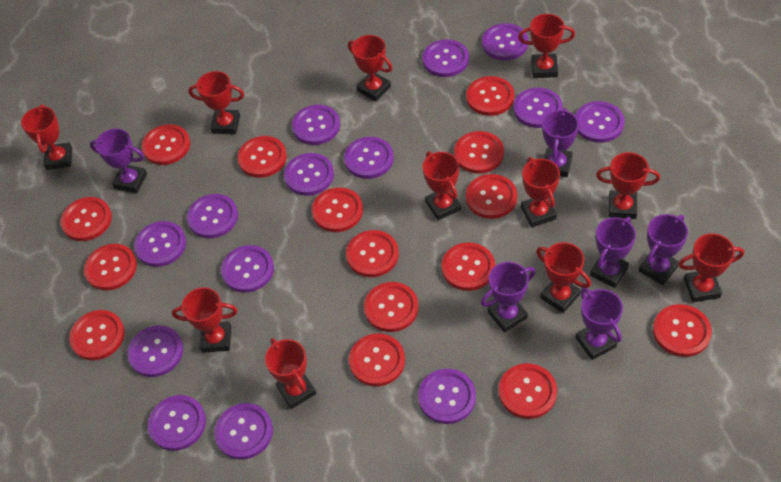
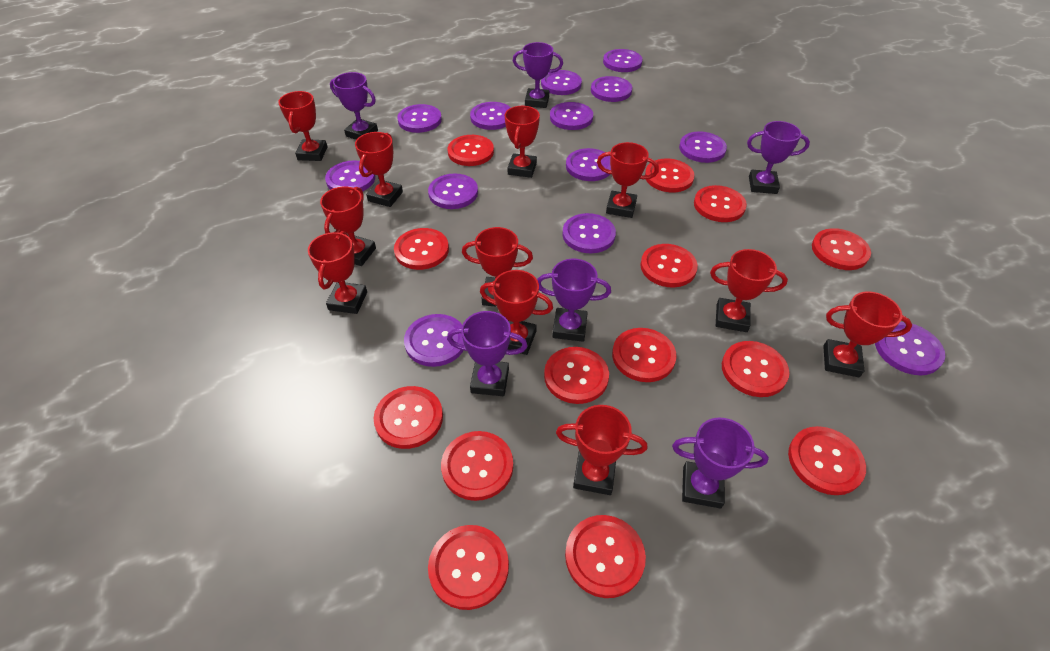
purple button: [127,325,183,377] [134,221,186,267] [148,395,206,451] [187,194,238,238] [214,403,273,460] [221,245,274,293] [284,153,334,196] [292,105,340,145] [344,137,394,179] [418,369,476,424] [422,39,469,77] [482,23,528,60] [514,88,563,128] [575,101,624,143] = 14 -> [325,160,375,191] [397,104,442,133] [404,314,464,367] [428,174,478,209] [470,102,511,130] [541,70,582,95] [550,102,593,130] [562,213,616,253] [566,148,611,181] [591,76,632,102] [603,49,643,72] [679,131,727,163] [875,322,945,375] = 13
red button: [61,197,112,241] [69,310,125,360] [84,244,137,290] [141,124,190,165] [237,136,287,178] [312,187,363,232] [346,230,399,277] [349,333,405,387] [364,282,419,332] [442,242,495,291] [454,131,504,173] [466,76,514,116] [466,174,517,219] [499,363,557,419] [653,304,712,357] = 15 -> [373,386,443,449] [394,228,449,270] [428,525,509,610] [441,431,513,501] [448,135,494,166] [544,347,609,404] [565,515,646,598] [612,328,677,382] [640,244,698,287] [645,159,694,192] [694,185,747,222] [722,341,789,397] [788,426,866,495] [812,228,871,270] = 14

